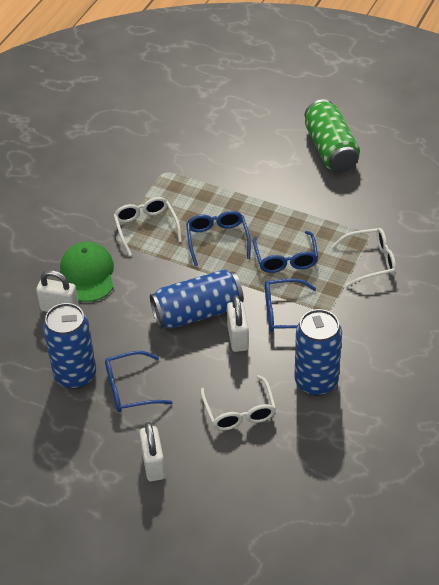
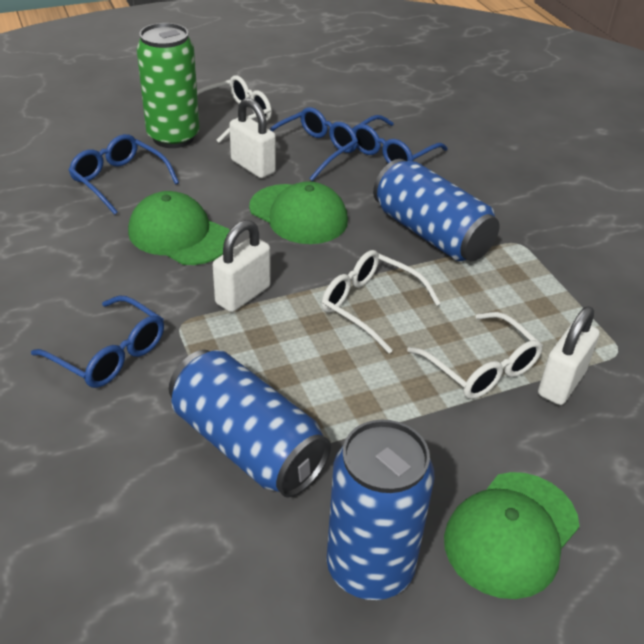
green cap: [60,242,114,302] = 1 -> [128,191,230,265] [249,181,348,244] [444,472,580,599] = 3

